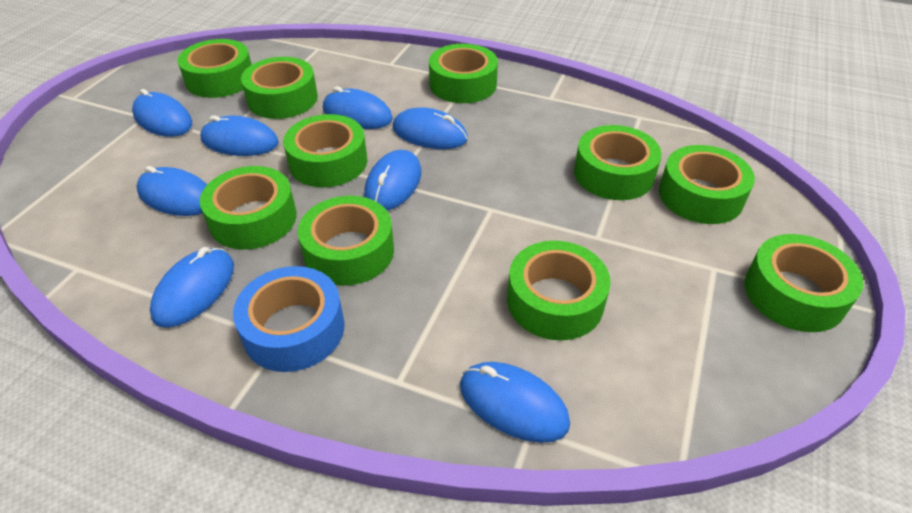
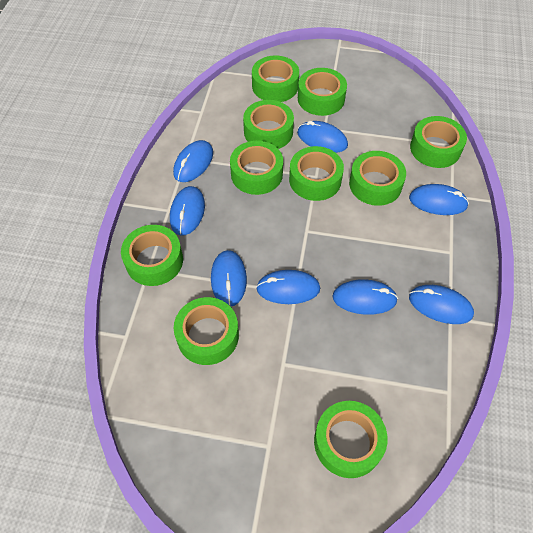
blue tape: [233,266,345,372] = 1 -> none = 0

